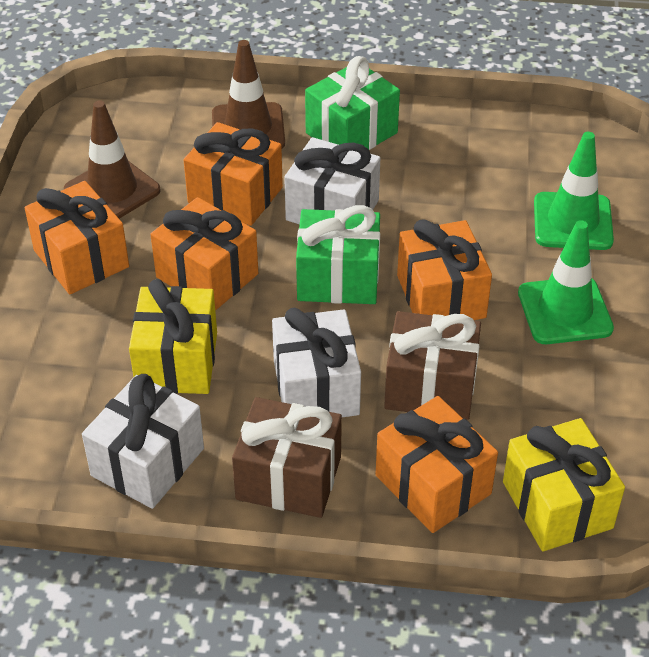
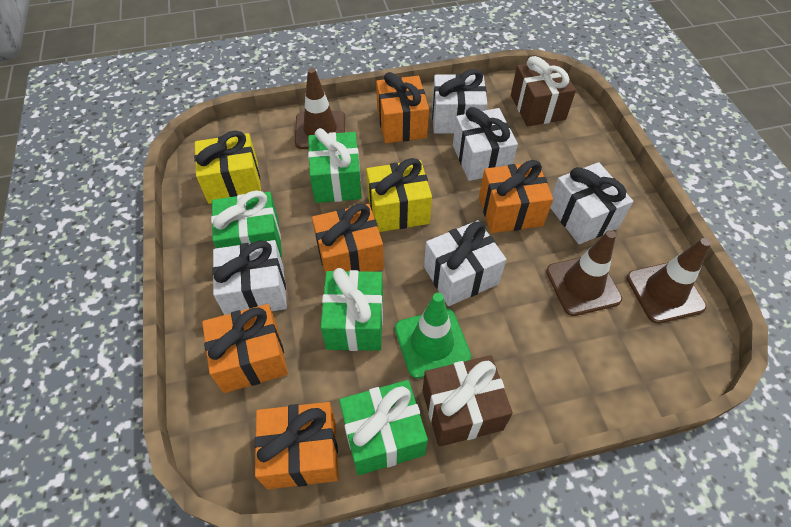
brown traffic cone: [64,100,161,219] [212,40,285,149] = 2 -> [295,68,345,149] [546,230,622,316] [627,238,711,324] = 3
green gift: [296,205,380,304] [305,56,400,150] = 2 -> [211,190,282,257] [308,128,362,203] [321,268,383,351] [339,380,428,475] = 4
green traffic cone: [518,220,614,344] [534,132,614,250] = 2 -> [395,293,471,379] = 1
white gift: [82,374,204,509] [272,307,361,417] [284,137,380,224] = 3 -> [212,240,287,315] [424,220,506,306] [432,69,487,134] [453,107,518,181] [550,162,633,244] = 5

